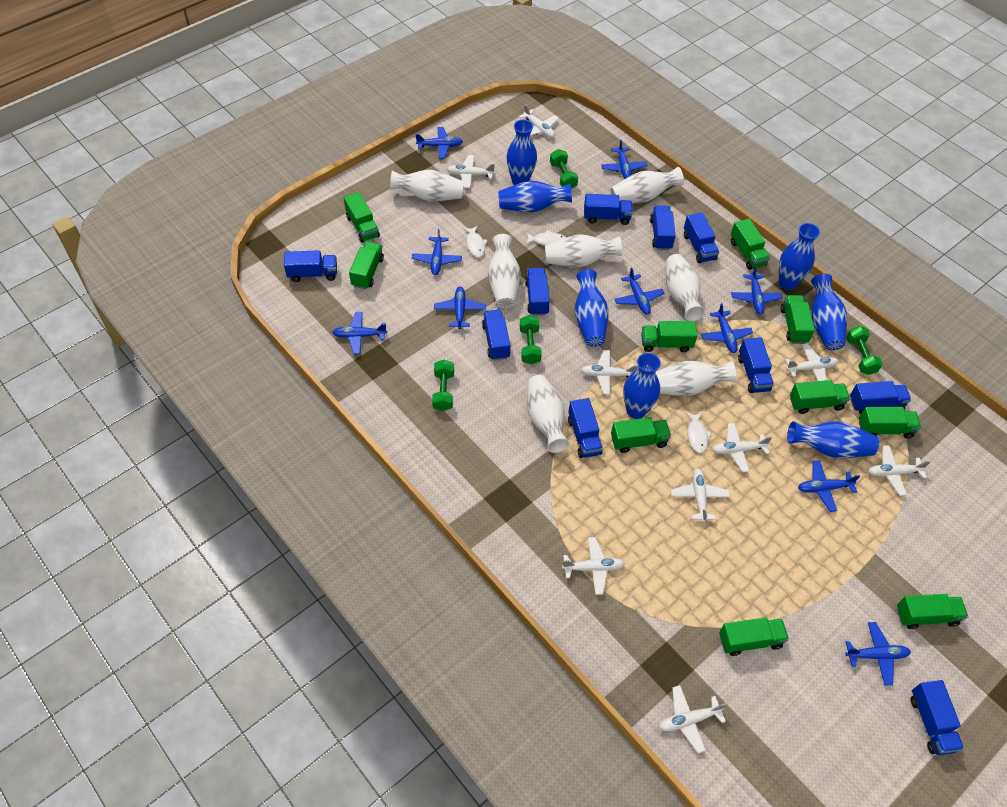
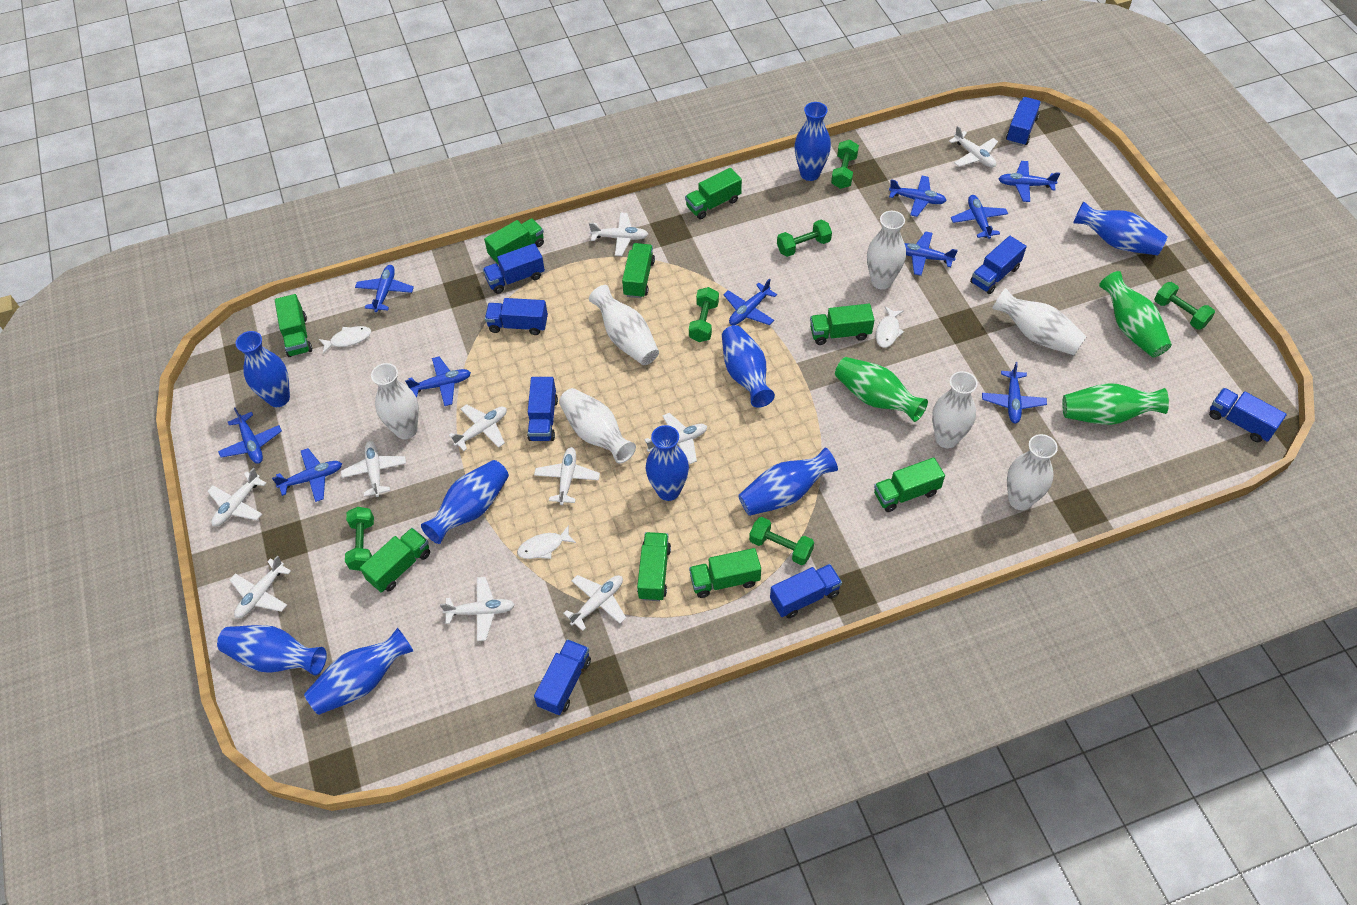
blue truck: [284,250,337,282] [482,310,511,360] [525,268,550,316] [568,398,603,458] [584,194,633,225] [650,206,676,250] [684,213,719,263] [738,337,774,393] [850,381,911,414] [910,680,964,755] = 10 -> [483,243,545,294] [485,298,548,335] [527,377,558,441] [534,639,591,715] [770,564,842,618] [970,236,1027,294] [1006,97,1041,146] [1209,388,1287,442] = 8
blue vase: [498,181,572,212] [506,119,537,185] [575,269,608,346] [623,353,661,419] [779,223,820,290] [787,421,879,458] [811,274,847,350] = 7 -> [217,625,327,676] [235,331,290,407] [304,628,413,715] [421,460,509,544] [646,425,689,501] [722,325,775,408] [738,447,838,516] [795,102,831,181] [1073,201,1168,255] = 9
green dumbbell: [432,360,454,411] [520,315,542,364] [550,149,578,189] [846,326,883,375] = 4 -> [345,507,374,571] [689,287,719,342] [749,517,814,565] [777,220,832,257] [831,140,859,189] [1154,282,1215,330] = 6
green truck: [344,192,380,243] [349,242,384,289] [611,417,671,453] [641,321,698,352] [719,617,789,656] [731,219,770,270] [780,295,815,344] [790,380,850,414] [859,407,921,439] [897,594,968,629] = 10 -> [275,294,312,357] [360,528,430,593] [484,218,544,265] [622,243,655,298] [637,532,671,601] [685,168,742,219] [689,548,761,598] [810,304,874,345] [874,457,945,512] = 9
green vase: none = 0 -> [835,357,928,422] [1062,383,1169,425] [1099,271,1172,357] = 3
white plane: [447,155,495,188] [519,104,559,138] [562,537,625,595] [581,350,638,395] [659,685,726,753] [671,468,730,522] [712,423,772,473] [785,343,838,381] [868,445,930,496] = 9 -> [208,468,266,526] [230,555,291,618] [341,441,406,497] [440,577,515,641] [449,404,507,451] [534,447,600,505] [563,575,626,631] [589,213,648,256] [644,413,707,464] [949,126,998,168] = 10

